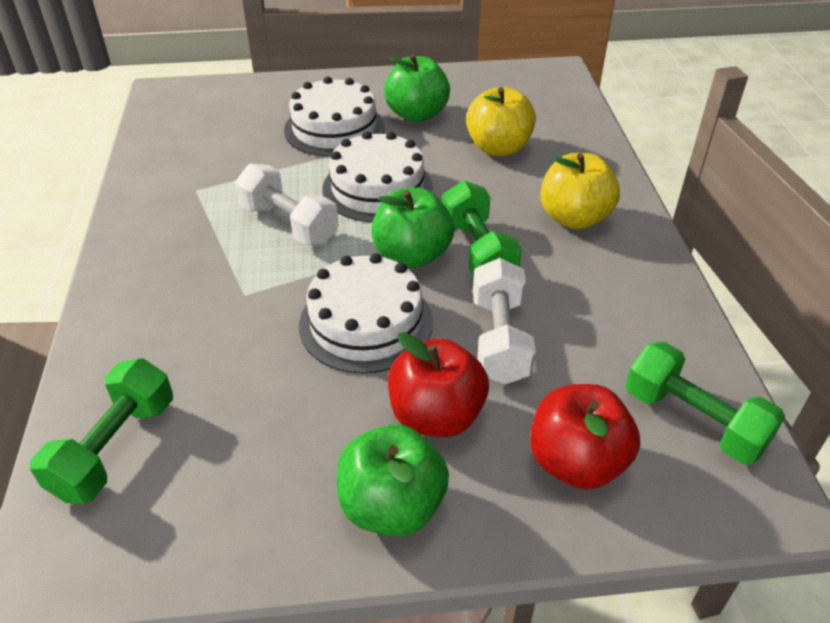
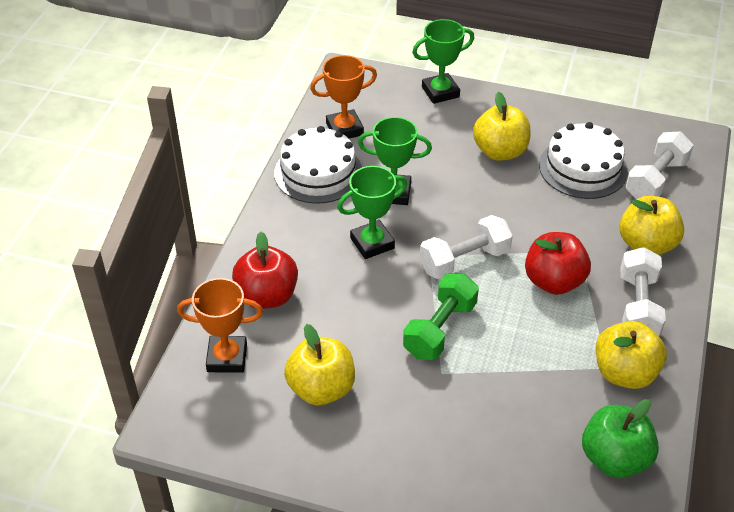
green apple: [337,424,449,536] [371,187,454,268] [384,54,450,122] = 3 -> [582,399,659,478] = 1
green dumbbell: [30,358,173,504] [442,181,522,277] [625,342,785,465] = 3 -> [403,273,479,360] = 1
green trophy: none = 0 -> [337,166,407,259] [358,117,432,205] [412,19,474,104] = 3
orange trophy: none = 0 -> [177,278,263,373] [310,55,377,138] = 2
white cake: [284,77,385,157] [299,253,433,374] [322,131,433,222] = 3 -> [274,126,362,204] [539,122,628,199] = 2
white dumbbell: [235,164,339,245] [473,258,536,385] = 2 -> [420,215,513,280] [620,247,666,336] [626,132,694,199] = 3
yellow apple: [466,87,536,156] [540,153,620,229] = 2 -> [284,324,355,405] [473,92,530,161] [596,321,667,389] [619,196,684,255] = 4

